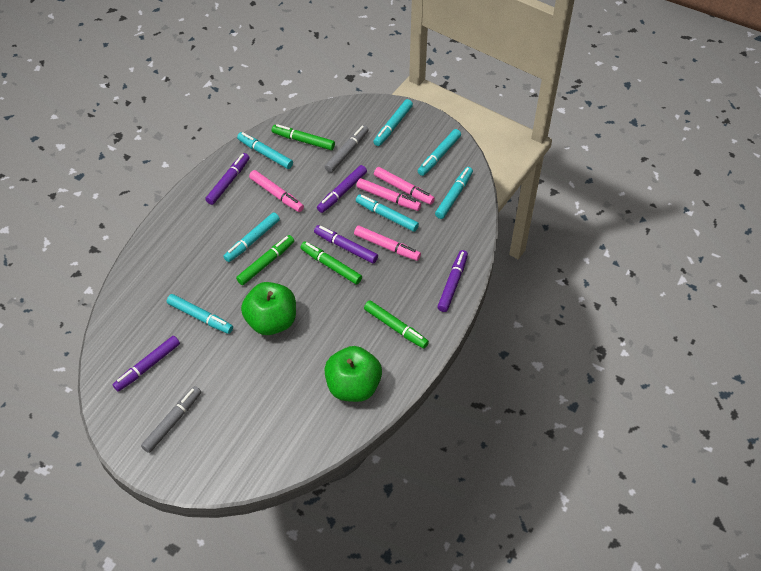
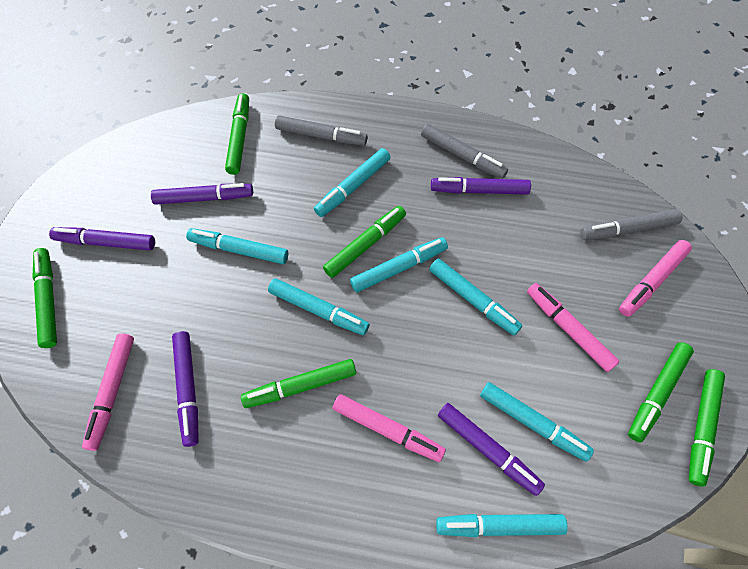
green apple: [241,282,296,335] [324,346,382,402] = 2 -> none = 0
green marker: [236,235,294,285] [272,124,335,150] [300,241,362,284] [364,300,429,348] = 4 -> [32,248,57,348] [225,93,249,175] [241,359,356,408] [323,206,406,278] [628,342,694,442] [689,369,725,487] = 6
grey marker: [141,386,201,453] [325,125,369,173] = 2 -> [275,115,368,146] [421,124,508,179] [580,209,682,240] = 3

